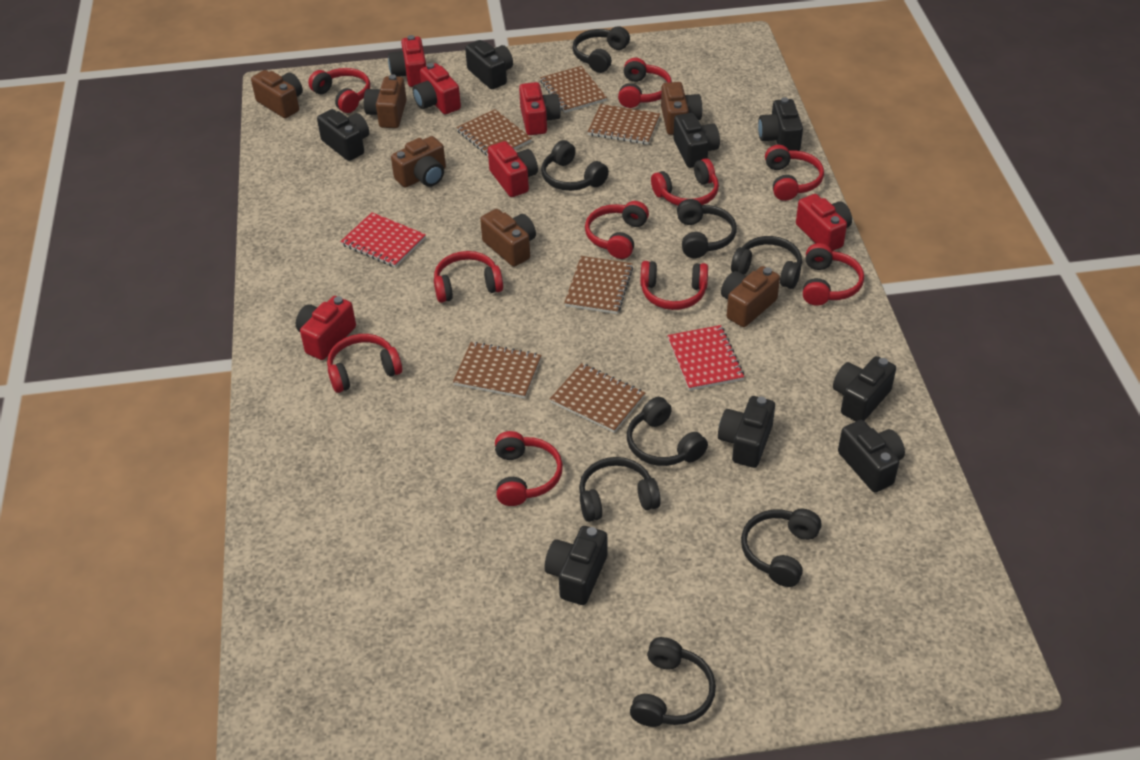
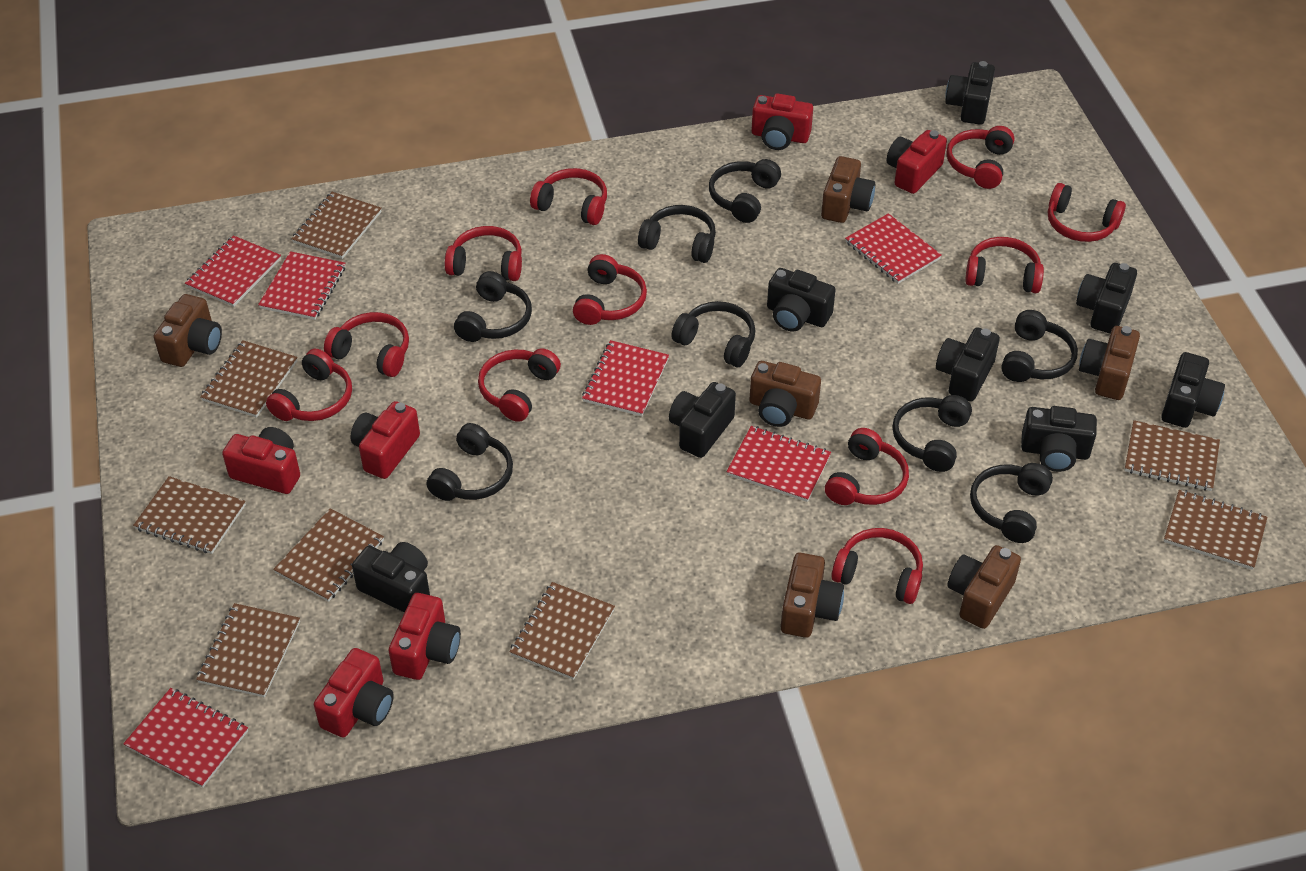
brown notebook: [453,342,542,398] [456,109,532,156] [540,66,607,113] [550,363,645,433] [564,256,633,314] [588,104,660,145] = 6 -> [133,476,246,554] [196,603,300,697] [200,340,298,418] [273,508,384,602] [291,192,382,259] [509,582,615,680] [1124,420,1220,491] [1164,490,1267,570] = 8
red headphones: [308,68,370,113] [327,334,402,393] [434,251,503,303] [495,431,563,506] [585,201,649,259] [618,58,672,108] [640,261,708,310] [651,158,719,206] [765,145,824,201] [803,243,864,306] = 10 -> [266,349,352,421] [324,312,409,377] [445,226,522,281] [478,349,561,422] [530,168,607,225] [573,254,647,325] [825,428,909,505] [831,528,923,604] [946,126,1014,189] [965,237,1044,293] [1048,183,1126,242] = 11
red notebook: [340,212,426,268] [667,325,744,391] = 2 -> [123,688,248,788] [185,235,281,307] [258,251,345,320] [582,340,669,416] [727,426,831,502] [845,213,942,284] = 6

